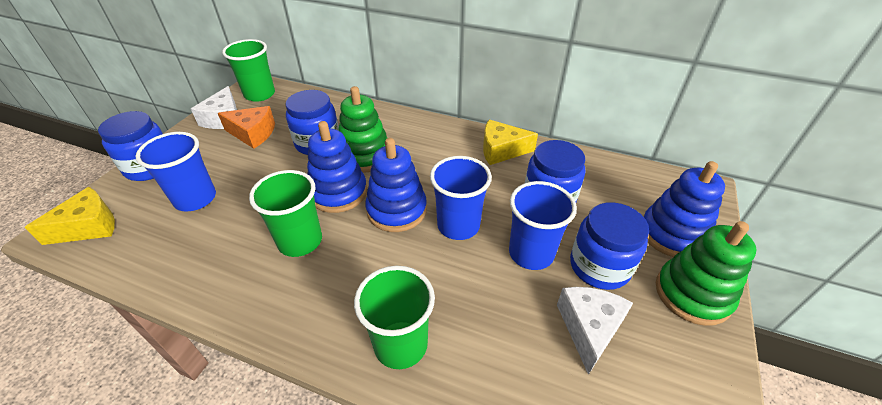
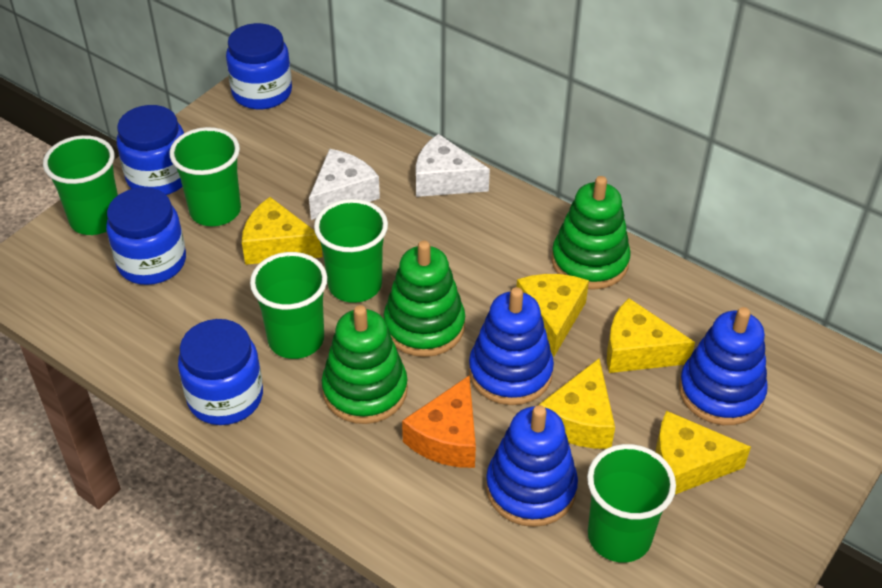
blue cup: [135,132,216,211] [430,156,492,240] [509,181,577,270] = 3 -> none = 0
green cup: [222,39,275,102] [249,170,322,257] [354,266,435,369] = 3 -> [43,135,118,235] [170,127,241,226] [250,252,327,359] [314,199,388,303] [587,444,676,563] = 5
green stacking toy: [338,86,387,173] [656,221,757,326] = 2 -> [322,305,408,424] [383,241,465,357] [551,176,631,290] = 3
yellow cheese: [24,187,115,245] [483,120,538,165] = 2 -> [242,197,323,265] [517,274,589,356] [539,358,615,449] [607,298,695,373] [655,411,751,494] = 5

